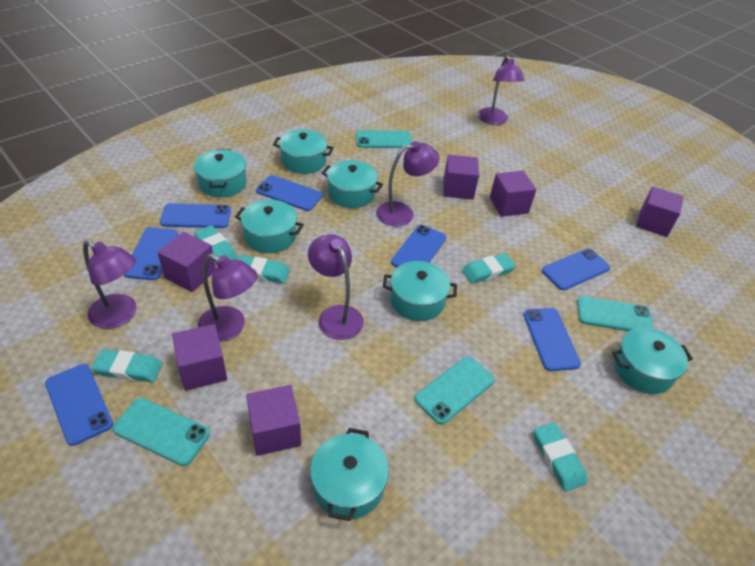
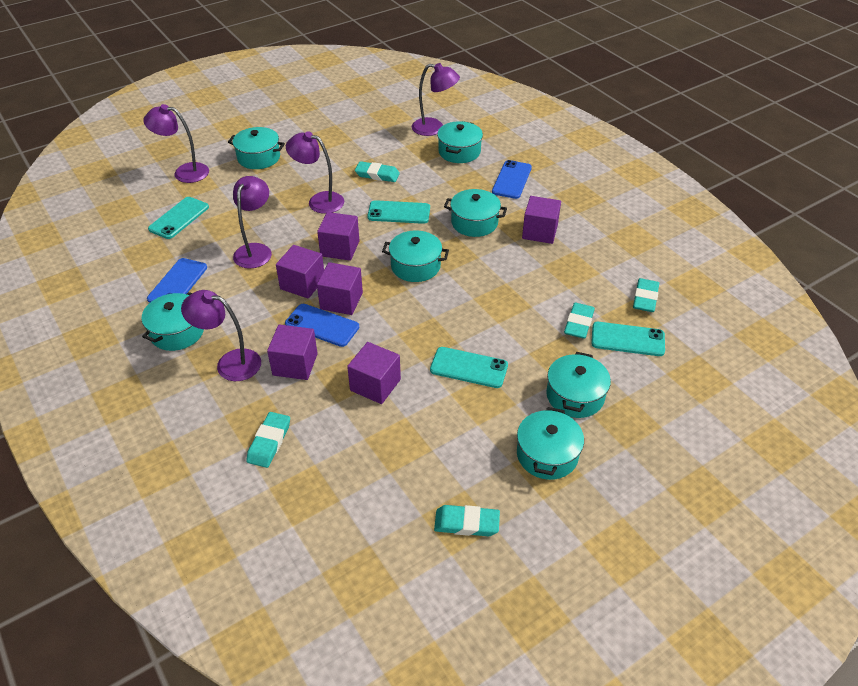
blue phone: [45,364,113,446] [124,227,178,280] [160,203,231,228] [256,175,322,211] [391,225,446,267] [523,308,581,371] [541,249,610,290] = 7 -> [147,258,207,303] [285,304,359,347] [492,160,532,199] = 3

